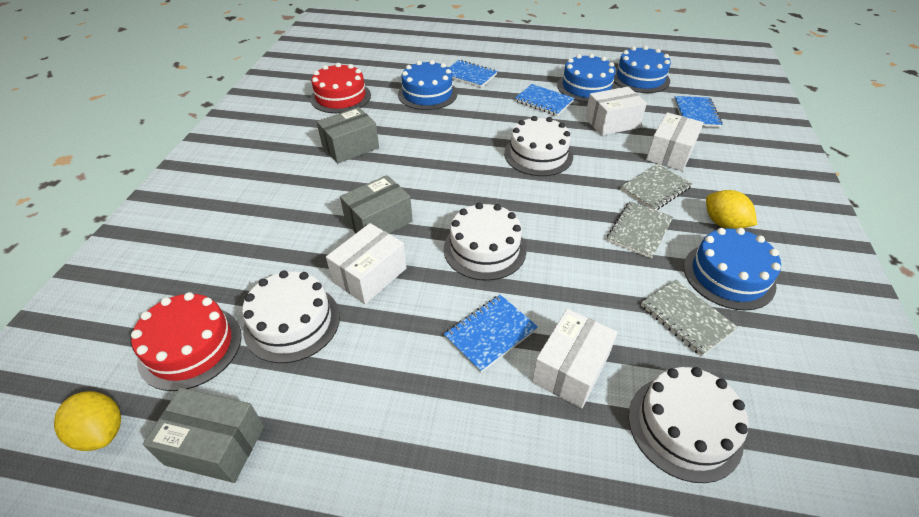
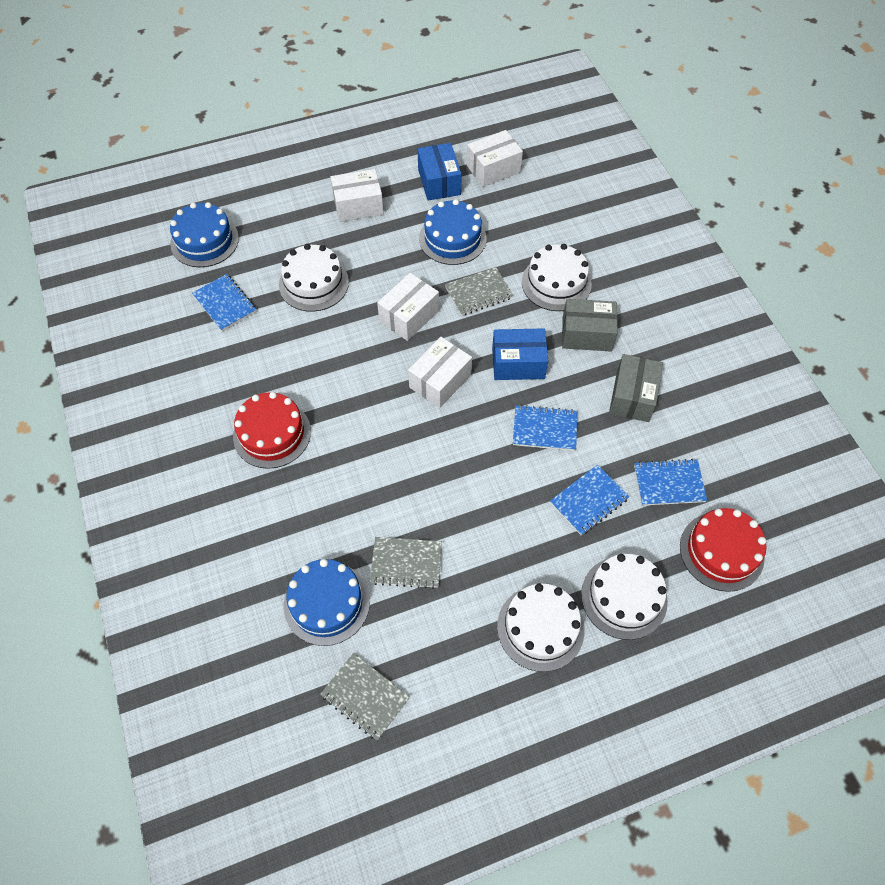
blue box: none = 0 -> [417,143,462,201] [492,328,548,380] = 2
blue cake: [398,60,457,110] [557,54,616,102] [614,46,671,93] [684,228,781,310] = 4 -> [170,202,239,267] [284,559,370,646] [419,199,486,265] = 3
grey box: [143,388,264,483] [317,107,379,163] [340,175,413,233] = 3 -> [562,299,618,352] [609,354,663,422] = 2
yellow lemon: [54,391,121,451] [706,190,757,229] = 2 -> none = 0

